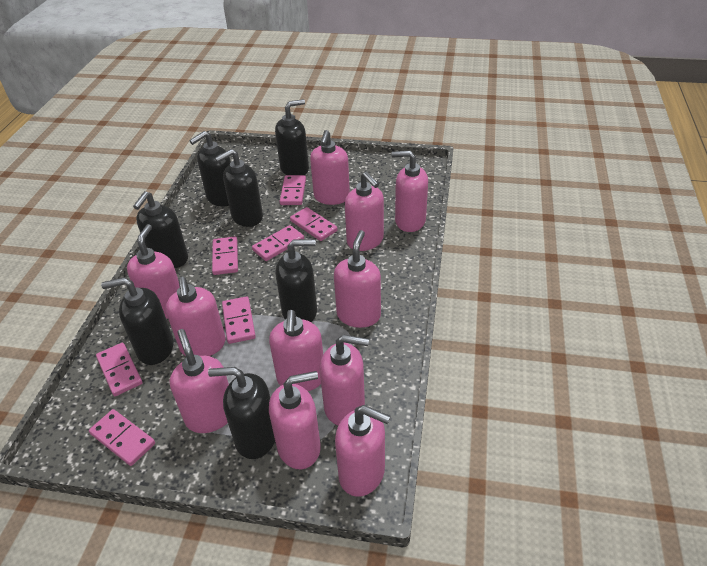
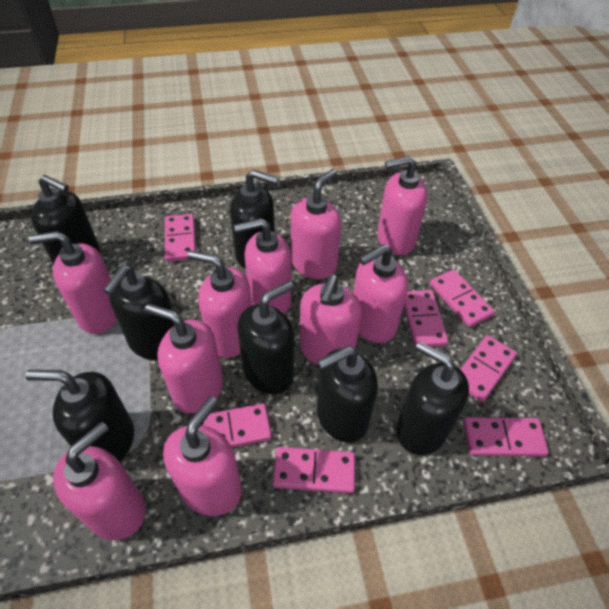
pink soap dispenser: [127,224,179,319] [166,277,226,356] [169,329,229,433] [269,310,323,391] [269,371,321,469] [310,130,350,205] [320,334,369,425] [334,230,381,328] [335,405,391,497] [345,172,384,251] [391,151,428,232] = 11 -> [28,231,117,334] [53,422,146,540] [145,304,223,413] [163,396,242,516] [187,251,252,358] [234,218,291,314] [291,169,342,279] [300,274,362,365] [353,244,408,343] [377,156,428,255] = 10

